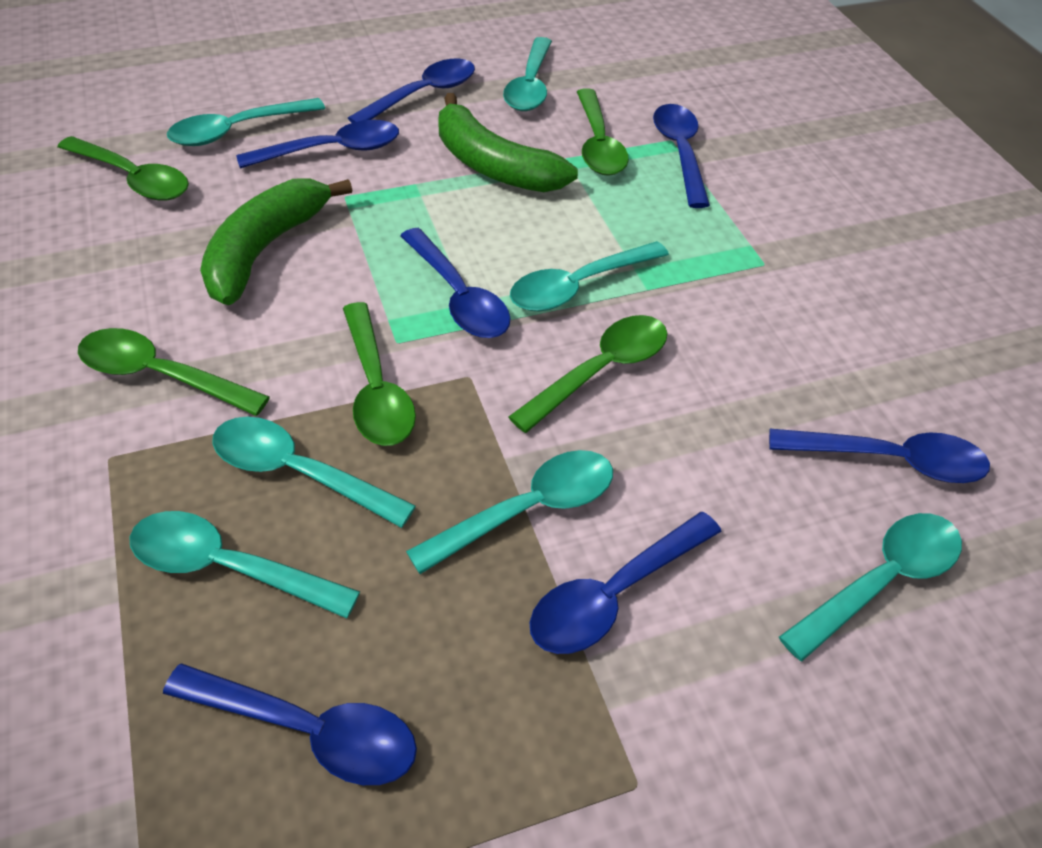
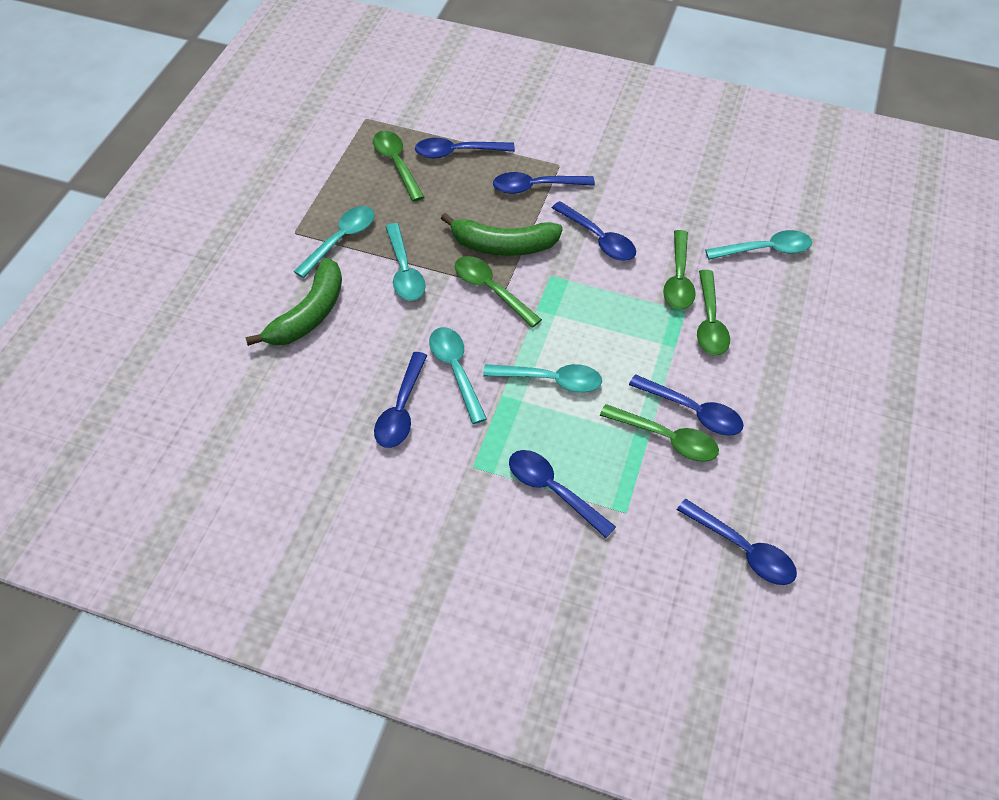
turquoise spoon: [129,511,360,618] [167,98,325,146] [212,417,416,528] [406,450,613,574] [503,37,552,111] [510,241,669,311] [779,513,962,661] = 7 -> [294,206,375,278] [385,223,426,301] [429,327,487,424] [483,364,602,393] [705,230,812,260] = 5

